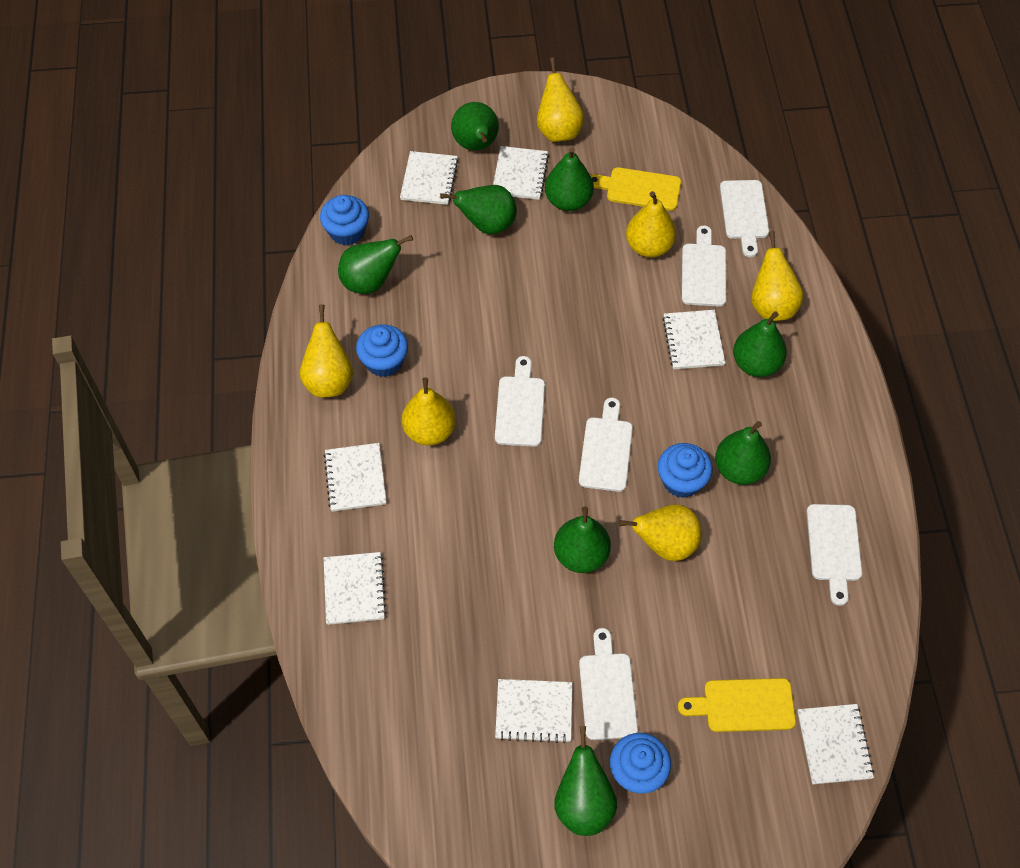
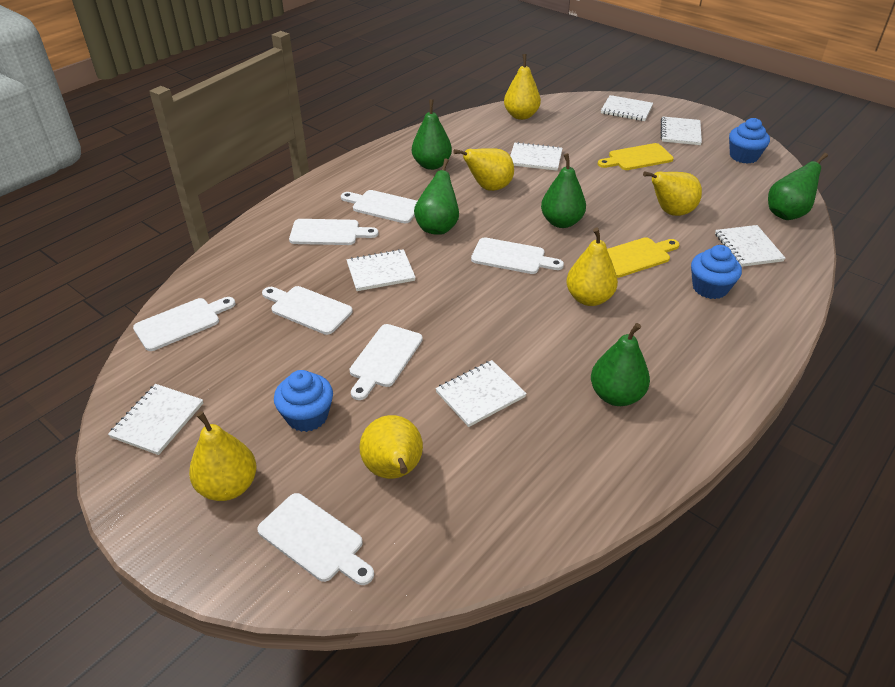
blue cupcake: [320,195,369,245] [356,324,408,377] [610,733,671,794] [658,443,712,498] = 4 -> [274,370,333,432] [691,245,742,299] [729,118,770,164] = 3
green pear: [338,235,413,294] [440,185,517,234] [451,102,499,151] [545,147,594,211] [554,506,611,573] [554,726,617,836] [715,421,771,485] [733,311,787,377] = 8 -> [412,100,452,170] [414,159,459,235] [541,153,586,228] [591,323,650,406] [768,153,828,220] = 5
white cutting board: [495,356,545,447] [579,398,633,492] [579,628,638,740] [682,225,726,307] [720,180,769,257] [807,504,862,606] = 6 -> [133,297,236,351] [257,493,374,585] [262,286,353,335] [289,219,379,245] [341,190,417,223] [350,324,423,400] [471,237,564,274] = 7

